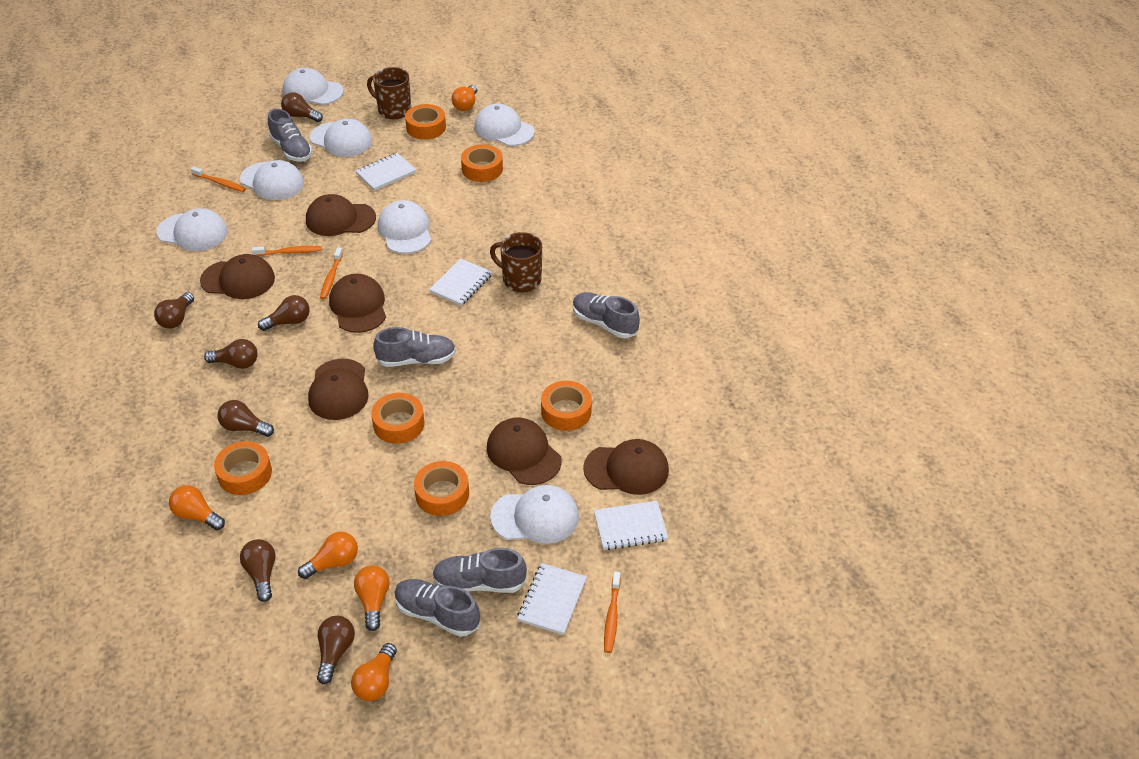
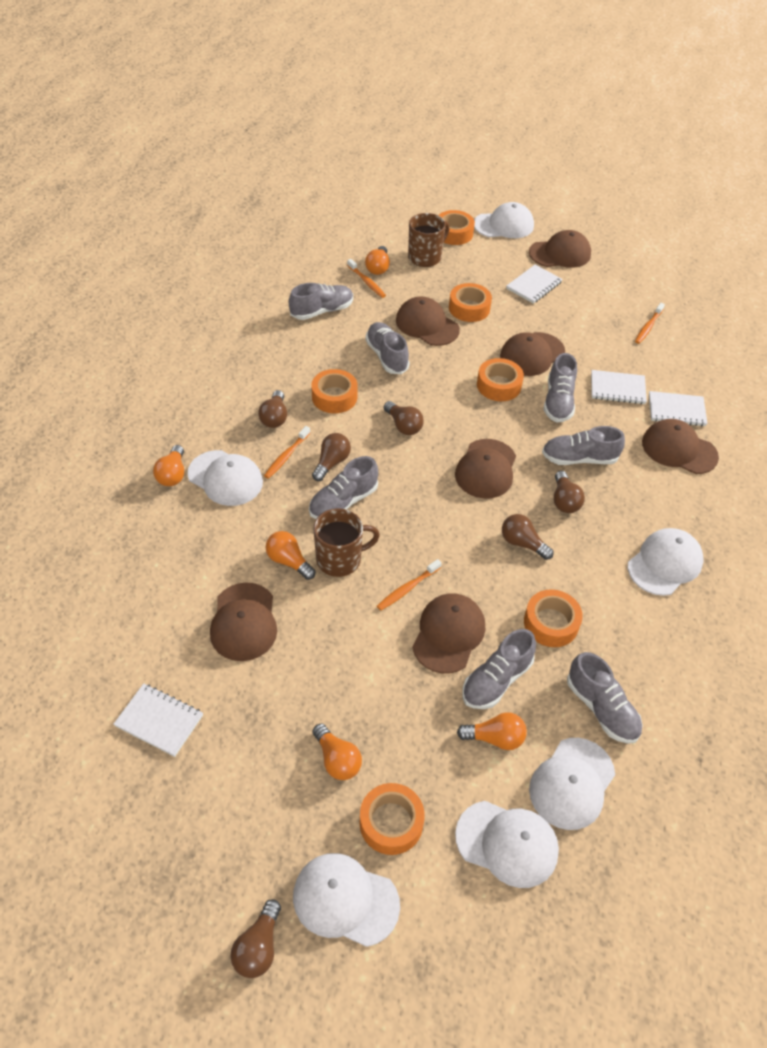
brown cap: [200,254,275,299] [306,194,376,236] [308,359,369,420] [329,274,386,333] [487,418,562,485] [583,439,669,495] = 6 -> [210,583,277,661] [396,296,460,346] [412,593,485,674] [455,439,516,499] [500,332,565,376] [529,230,591,268] [642,419,719,474] = 7
brown light bulb: [154,292,194,329] [204,339,258,369] [217,400,274,437] [240,539,276,602] [258,295,310,331] [281,92,323,122] [317,616,355,684] = 7 -> [230,899,281,978] [258,390,287,428] [312,433,351,481] [384,401,424,435] [502,514,553,560] [554,471,585,513] = 6
grey shoe: [268,109,312,162] [373,327,456,367] [394,579,480,637] [432,548,527,593] [573,292,640,338] = 5 -> [289,283,353,320] [309,456,378,519] [365,322,410,374] [462,629,536,709] [542,426,625,465] [544,353,577,422] [567,652,643,744] = 7
white cap: [157,208,228,251] [240,160,304,200] [283,68,344,105] [310,119,372,157] [378,200,431,254] [474,104,534,146] [490,485,579,544] = 7 -> [187,450,263,506] [293,853,400,947] [455,801,559,888] [474,202,534,238] [529,738,615,830] [628,528,704,596] = 6

